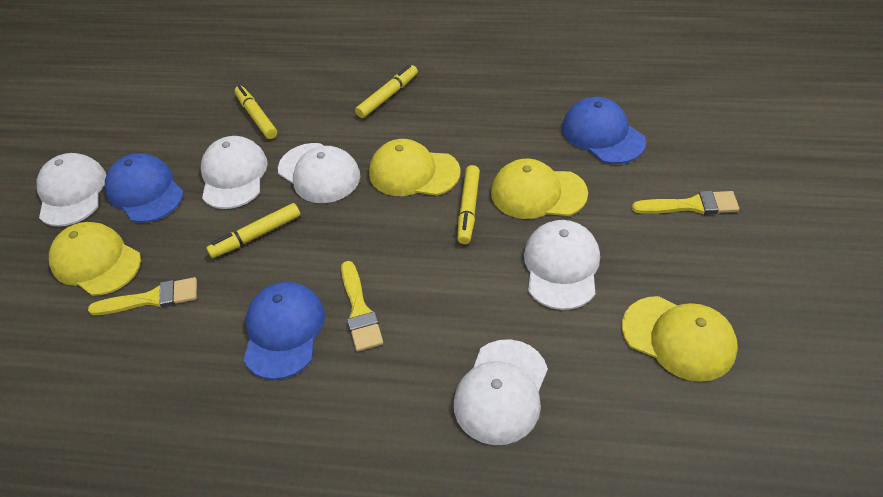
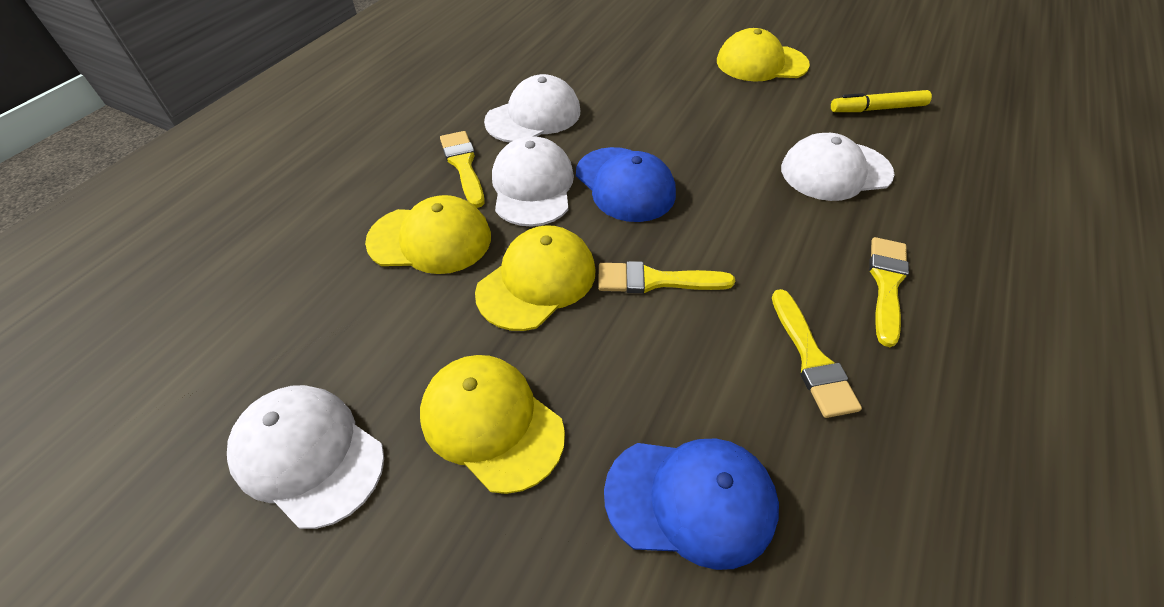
blue cap: [105,153,184,223] [243,282,325,380] [562,97,646,164] = 3 -> [576,147,676,222] [604,438,779,570] = 2
white cap: [36,153,106,227] [201,136,268,209] [278,143,360,203] [454,339,548,445] [524,220,600,310] = 5 -> [227,385,384,529] [484,74,580,142] [492,136,574,227] [781,133,895,201] = 4
yellow brush: [88,277,197,315] [341,261,383,351] [632,191,739,215] = 3 -> [440,131,485,208] [598,261,735,293] [772,289,862,418] [869,237,909,347] = 4
yellow marker: [206,203,300,258] [234,85,277,139] [355,65,418,118] [458,165,480,244] = 4 -> [831,90,932,112] = 1

